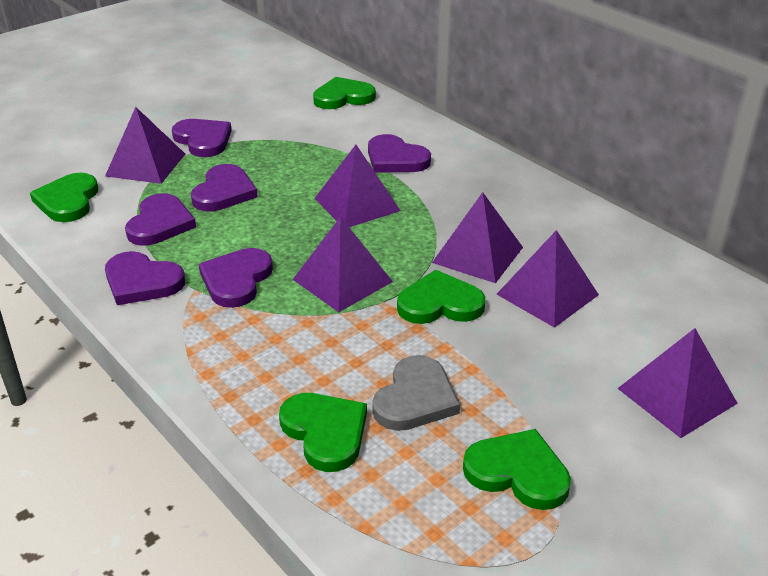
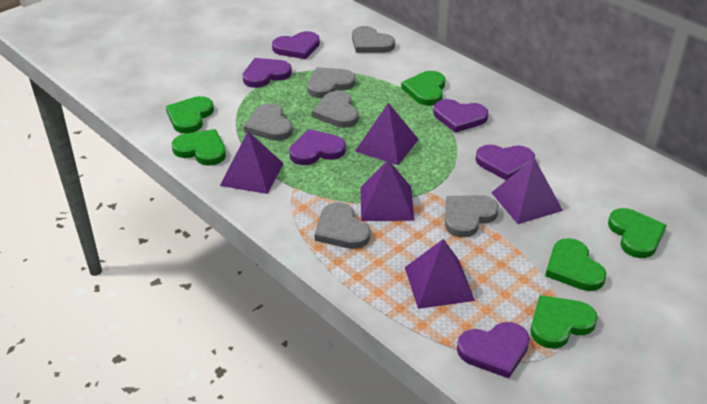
green heart: [30,173,98,222] [279,393,367,472] [313,77,376,109] [397,270,485,324] [463,429,571,510] = 5 -> [166,96,214,134] [172,129,226,166] [401,71,445,106] [531,295,598,349] [545,238,606,291] [608,208,667,258] = 6
grey heart: [372,355,460,431] = 1 -> [244,103,293,141] [307,67,356,98] [312,91,359,128] [314,202,370,249] [352,26,395,53] [445,195,499,237] = 6
purple pyramid: [105,107,185,184] [293,216,393,312] [314,145,401,227] [432,192,523,283] [496,230,599,328] [617,328,738,438] = 6 -> [220,131,283,194] [355,103,419,165] [360,160,414,221] [405,239,475,309] [491,158,563,224] = 5

